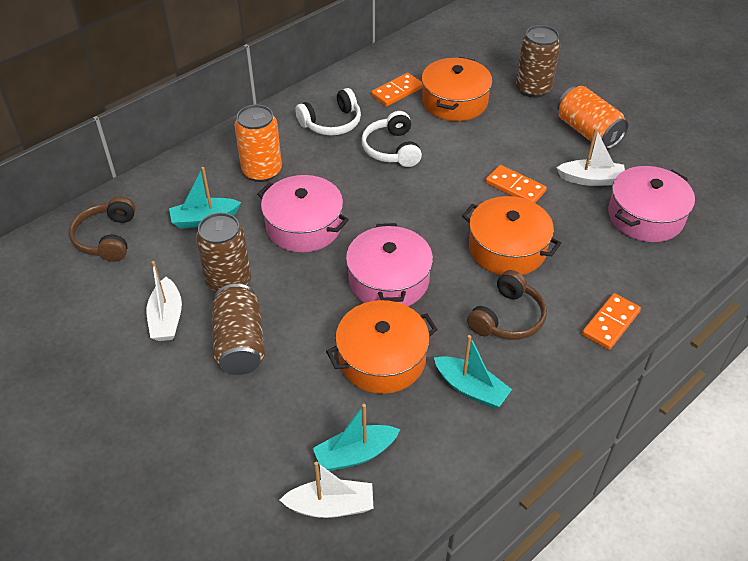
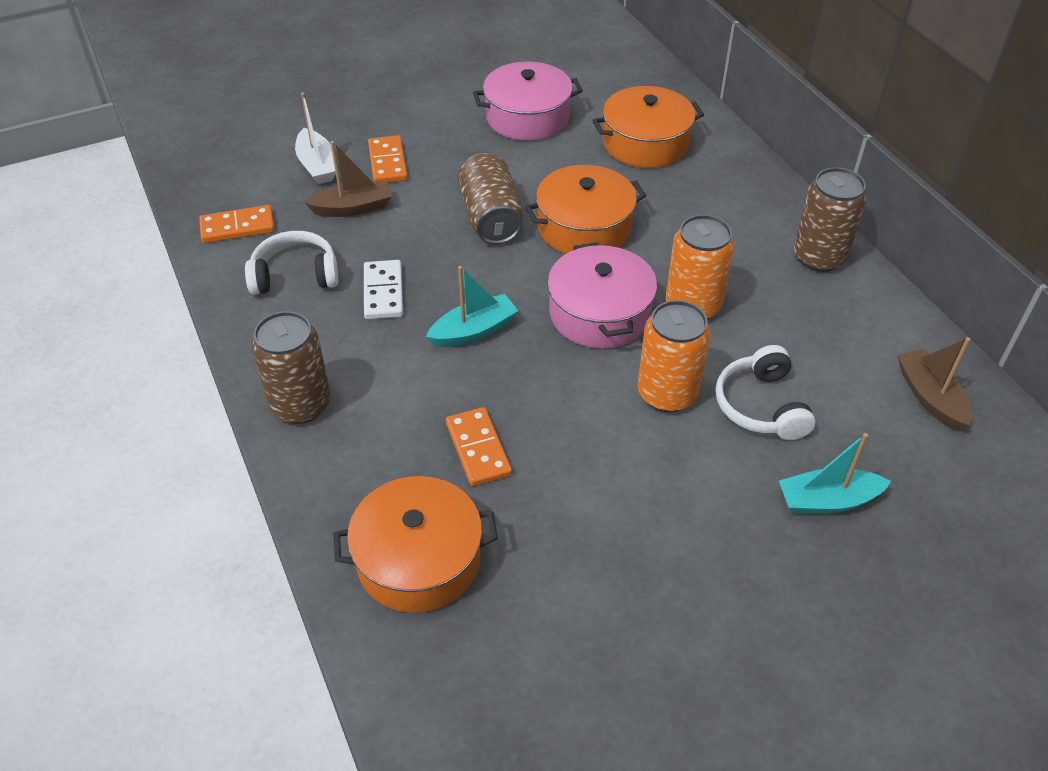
brown boat: none = 0 -> [304,141,392,217] [897,337,972,431] = 2
brown headphones: [69,196,135,262] [467,270,547,340] = 2 -> none = 0
pink pot: [257,175,349,252] [346,223,433,306] [608,166,695,242] = 3 -> [473,61,583,141] [547,242,657,349] = 2
turquoise boat: [169,167,241,229] [313,404,400,471] [434,335,512,408] = 3 -> [426,266,518,347] [779,433,891,514] = 2
white boat: [147,261,182,341] [280,462,374,518] [556,128,625,186] = 3 -> [295,93,336,184] = 1
white domino: none = 0 -> [364,260,403,319] = 1

